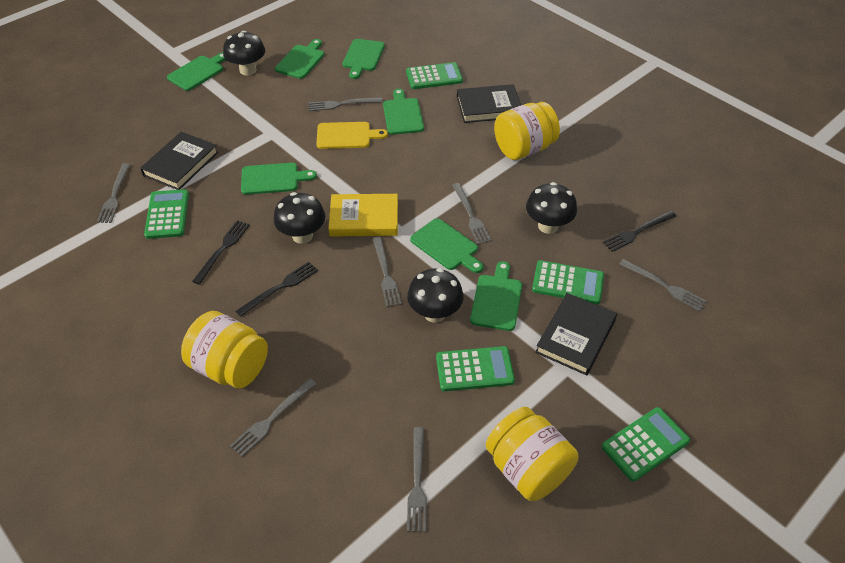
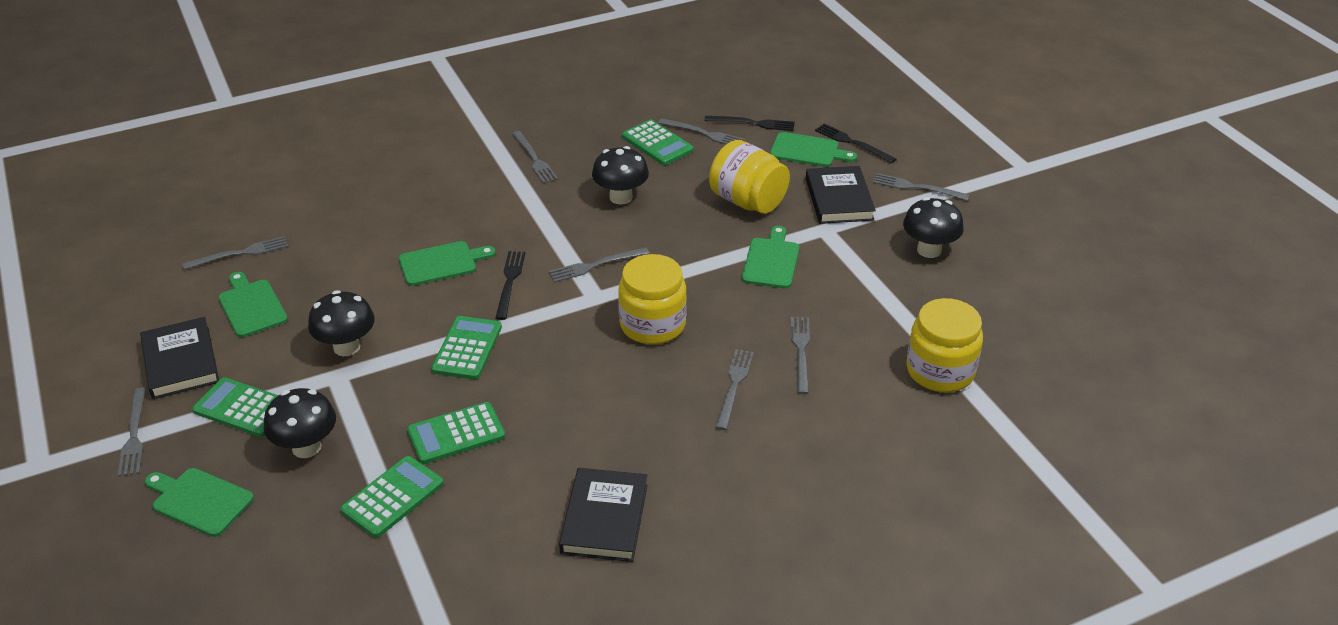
green cutting board: [167,53,226,91] [241,163,317,195] [275,39,324,79] [342,39,385,79] [383,89,424,135] [410,218,484,273] [470,261,522,331] = 7 -> [145,468,254,537] [218,272,288,337] [399,241,496,286] [742,226,800,288] [770,132,857,167] = 5
grey fork: [97,163,130,223] [230,378,317,457] [308,97,383,111] [373,237,402,307] [407,427,427,532] [452,183,492,244] [619,259,707,312] = 7 -> [118,387,146,477] [182,236,288,270] [512,131,558,183] [548,247,650,282] [658,118,745,144] [715,349,754,430] [791,317,810,394] [872,173,970,201] = 8
yellow book: [328,194,398,237] = 1 -> none = 0
yellow cutting board: [316,122,388,149] = 1 -> none = 0

